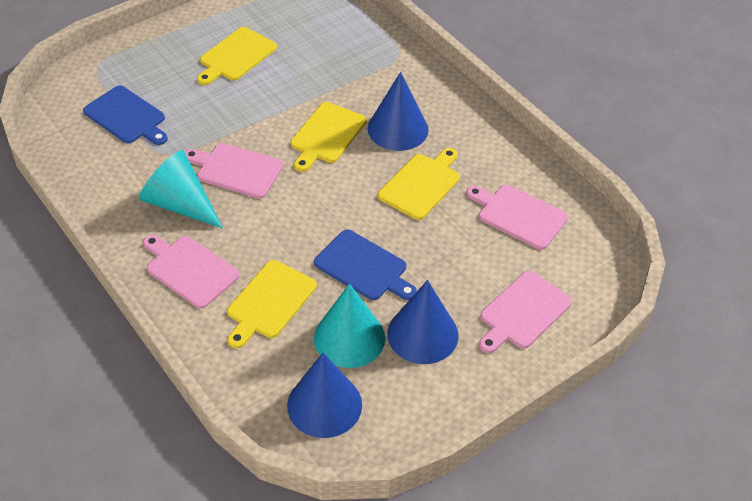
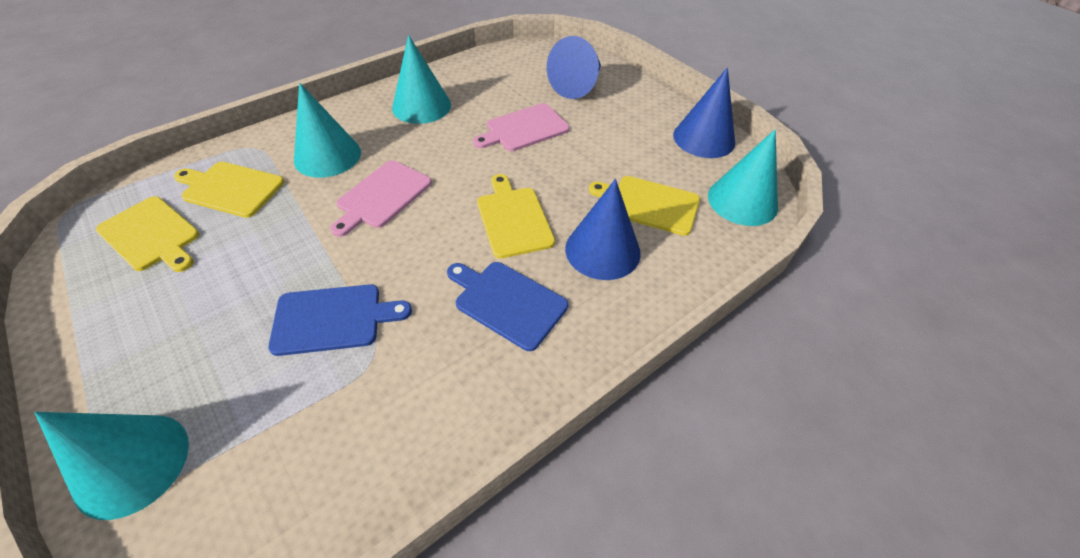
pink cutting board: [143,235,240,309] [185,143,283,199] [467,185,568,250] [479,271,572,353] = 4 -> [331,160,432,237] [473,103,569,151] = 2
turquoise cone: [139,150,223,229] [314,283,385,368] = 2 -> [34,412,189,520] [294,83,361,178] [392,35,451,124] [708,130,778,226] = 4

